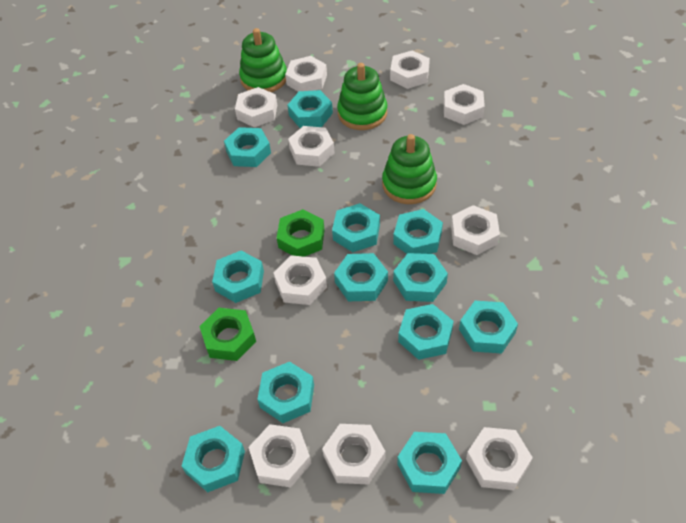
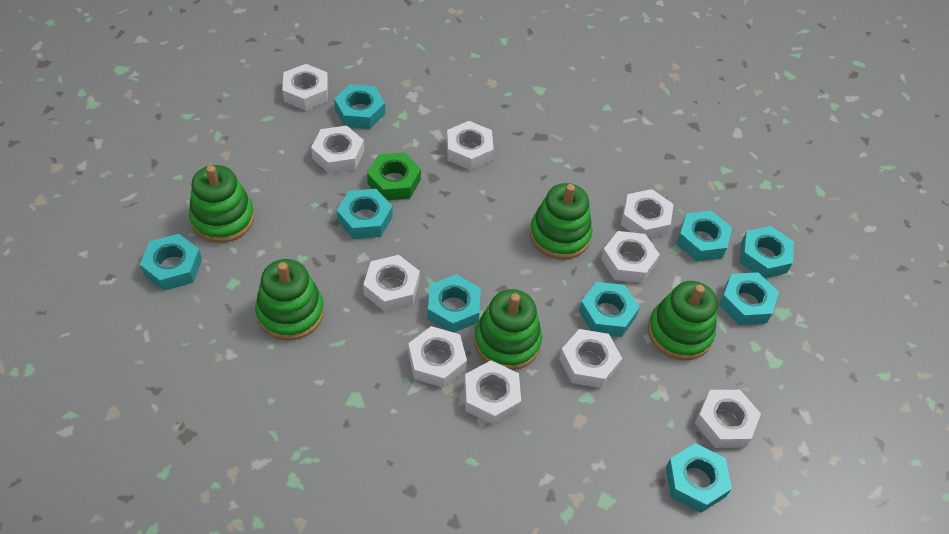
green nut: [199,308,256,361] [277,209,325,257] = 2 -> [367,153,421,200] = 1
green stacking toy: [239,28,287,92] [337,63,387,130] [382,134,437,204] = 3 -> [189,165,255,243] [255,259,324,340] [474,289,542,370] [530,183,592,260] [648,281,718,361] = 5
turquoise nut: [182,426,245,492] [212,251,264,303] [224,127,271,167] [257,362,314,423] [288,90,333,128] [332,203,380,252] [334,253,388,301] [393,209,443,254] [393,253,448,302] [397,432,462,494] [398,304,454,360] [459,301,518,354] = 12 -> [140,234,202,291] [334,84,385,129] [337,189,393,239] [427,274,481,332] [579,282,640,337] [666,443,732,513] [676,211,732,261] [719,272,779,325] [740,226,794,278] = 9

